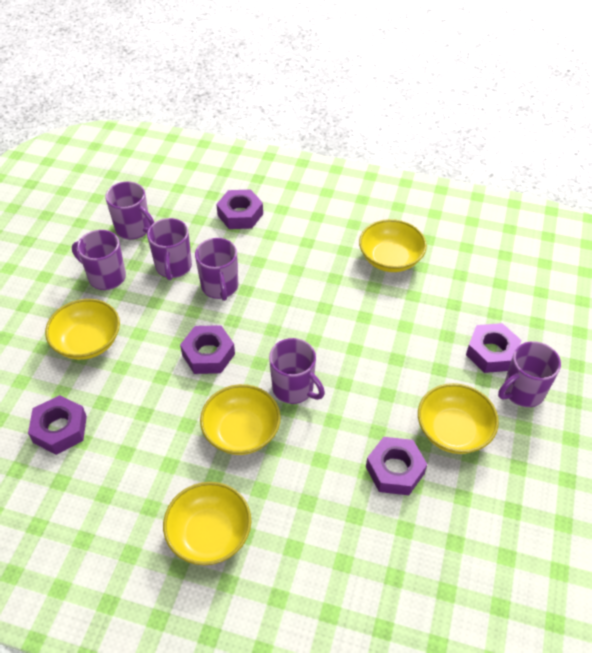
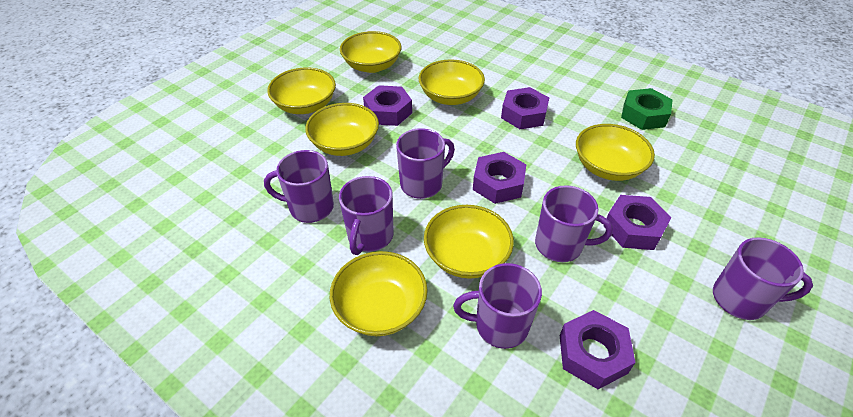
green nut: none = 0 -> [621,88,673,130] = 1
yellow bowl: [45,299,120,360] [163,482,251,565] [200,384,281,455] [359,219,427,272] [418,383,499,454] = 5 -> [267,67,336,114] [305,103,379,156] [330,251,428,336] [340,31,401,73] [419,59,485,105] [424,205,514,279] [576,124,655,181] = 7

